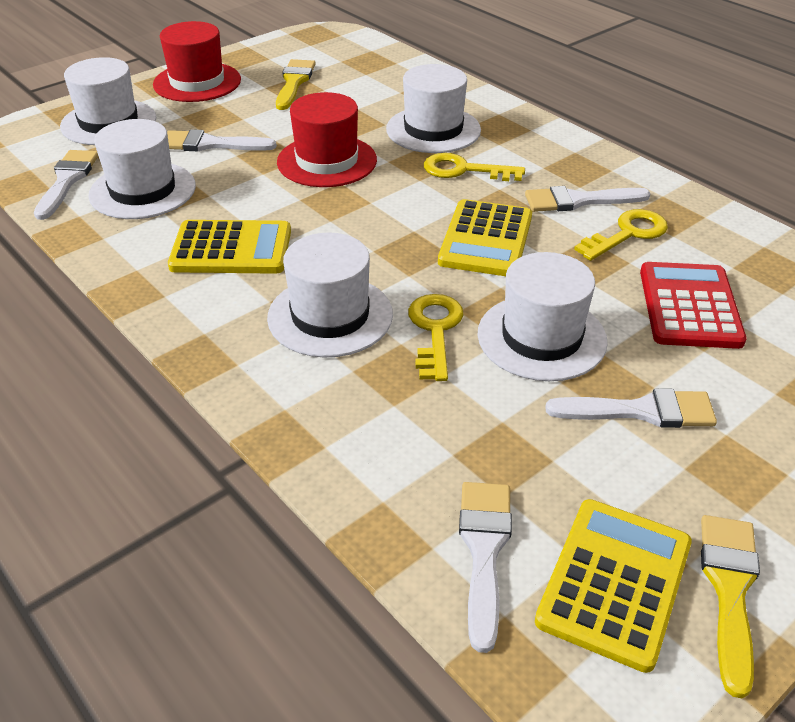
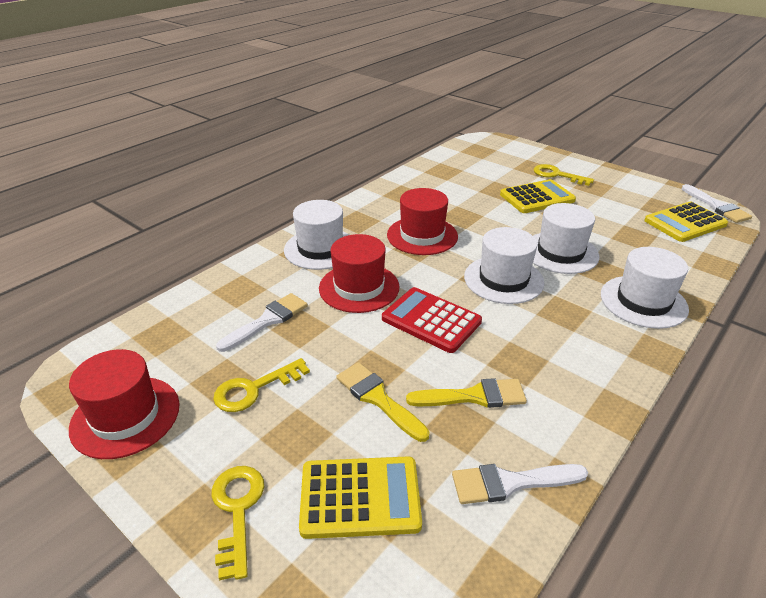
red hat: [153,21,241,102] [277,92,377,187] = 2 -> [69,349,180,459] [319,234,399,313] [387,188,458,255] = 3
white brush: [34,150,98,220] [167,129,277,152] [459,482,512,653] [525,186,651,212] [545,388,717,428] = 5 -> [216,293,308,352] [452,464,588,504] [682,184,752,223] = 3
white hat: [60,57,156,145] [88,119,196,219] [267,233,393,357] [386,64,481,153] [477,252,608,381] = 5 -> [284,200,349,270] [464,227,545,304] [533,203,599,274] [601,247,689,329] = 4

